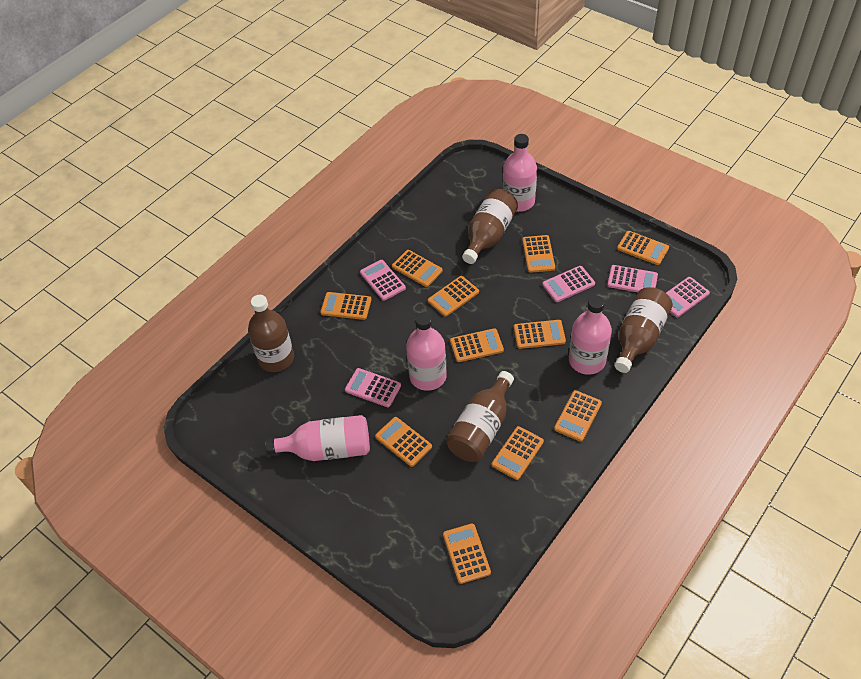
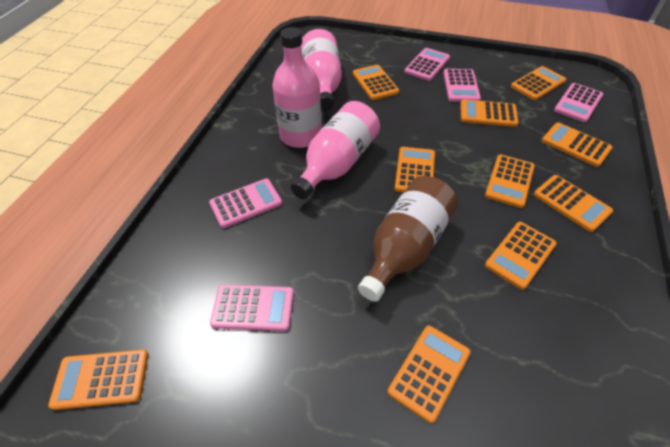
brown bottle: [248,295,294,372] [446,371,514,462] [462,189,518,264] [615,287,673,373] = 4 -> [358,176,458,302] = 1
orange calculator: [320,292,371,320] [375,417,432,467] [392,250,443,287] [428,276,479,317] [443,524,491,584] [450,328,504,362] [492,426,544,480] [514,320,566,349] [522,235,555,273] [554,390,602,442] [617,231,669,265] = 11 -> [48,349,149,410] [353,65,399,100] [388,326,471,423] [395,147,435,193] [460,99,519,127] [485,155,535,208] [485,222,557,290] [511,66,566,100] [534,175,613,232] [542,123,613,167] = 10
pink bottle: [265,415,370,461] [406,312,447,391] [502,134,537,212] [569,295,612,375] = 4 -> [272,27,322,148] [291,101,380,199] [301,29,342,111] = 3

